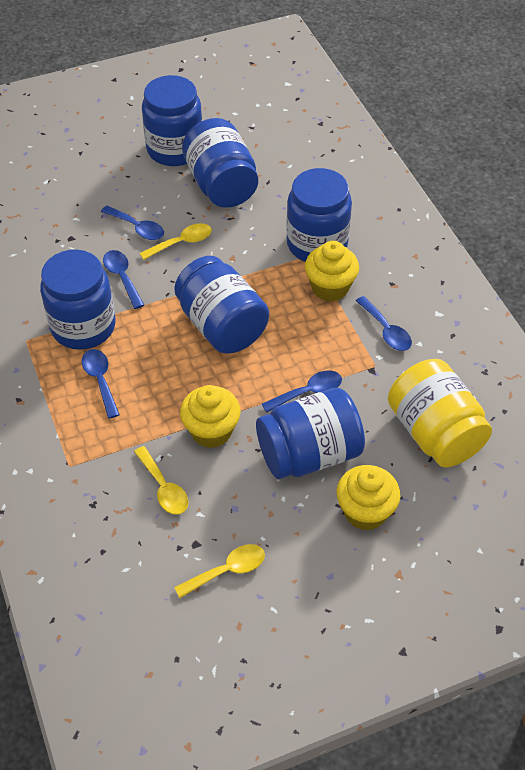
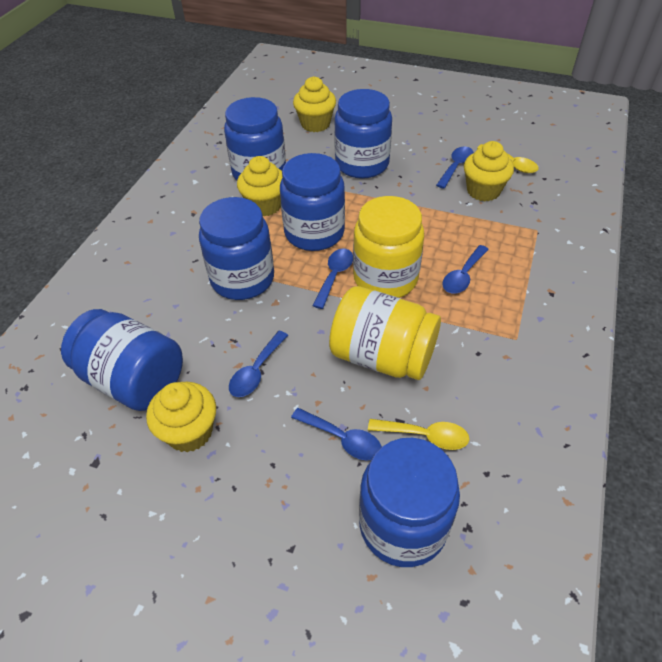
yellow cupcake: [180,385,241,448] [305,241,359,301] [336,465,401,531] = 3 -> [146,382,216,452] [237,156,282,217] [293,76,336,132] [464,141,514,202] = 4
yellow jar: [388,359,492,467] = 1 -> [329,286,441,380] [353,196,424,298] = 2
yellow spoon: [134,446,188,515] [140,223,212,260] [174,544,265,598] = 3 -> [368,419,470,450] [477,144,539,173] = 2

